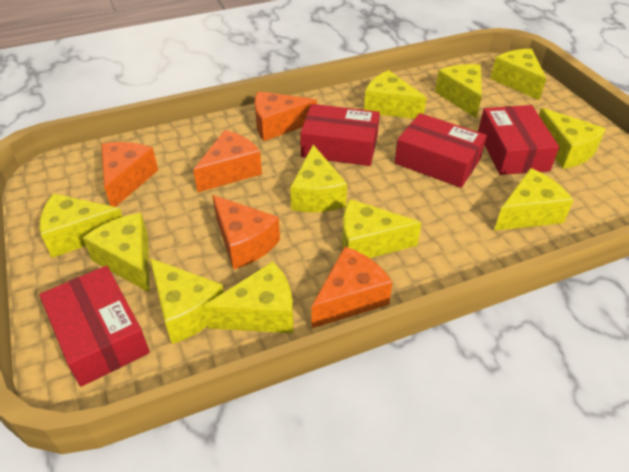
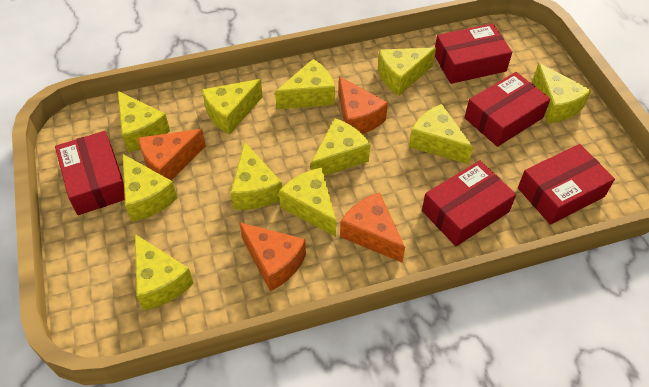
orange cheese: [101,142,158,207] [193,130,262,192] [212,195,280,270] [255,91,317,141] [312,246,393,328] = 5 -> [138,129,206,181] [239,222,306,291] [339,76,388,134] [340,192,405,262] = 4
red box: [39,266,150,387] [300,104,380,166] [395,113,487,188] [478,105,559,175] = 4 -> [55,131,125,215] [422,160,516,246] [435,23,512,84] [465,72,551,147] [518,144,615,225] = 5

